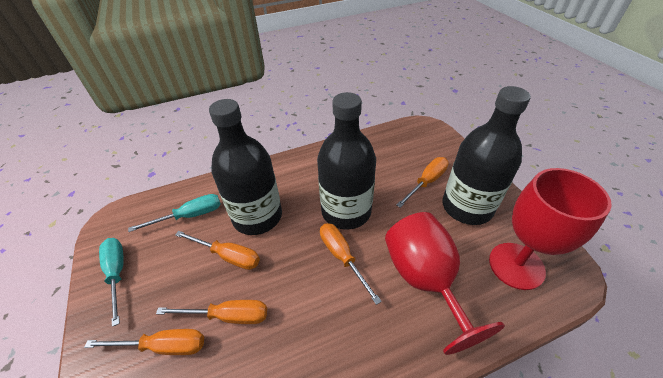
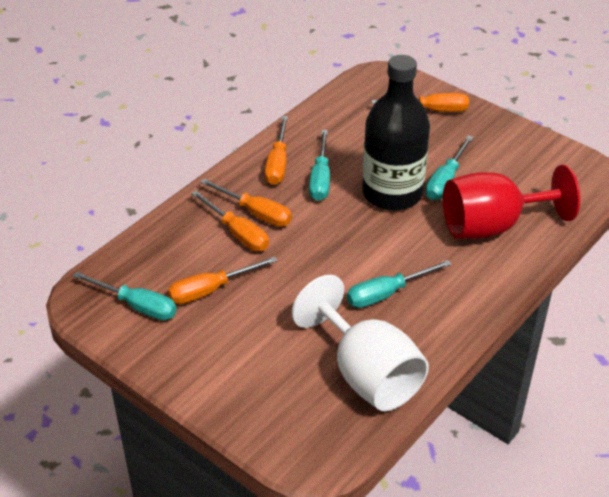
black bottle: [209,99,282,235] [317,92,376,230] [442,86,531,225] = 3 -> [362,55,430,211] = 1
red goblet: [385,212,505,355] [489,168,612,290] = 2 -> [443,165,580,239] = 1
turquoise screwdriver: [99,238,124,327] [128,194,221,232] = 2 -> [73,271,177,320] [309,130,330,201] [347,260,452,308] [426,135,474,200] = 4
white goblet: none = 0 -> [292,275,429,411] = 1

